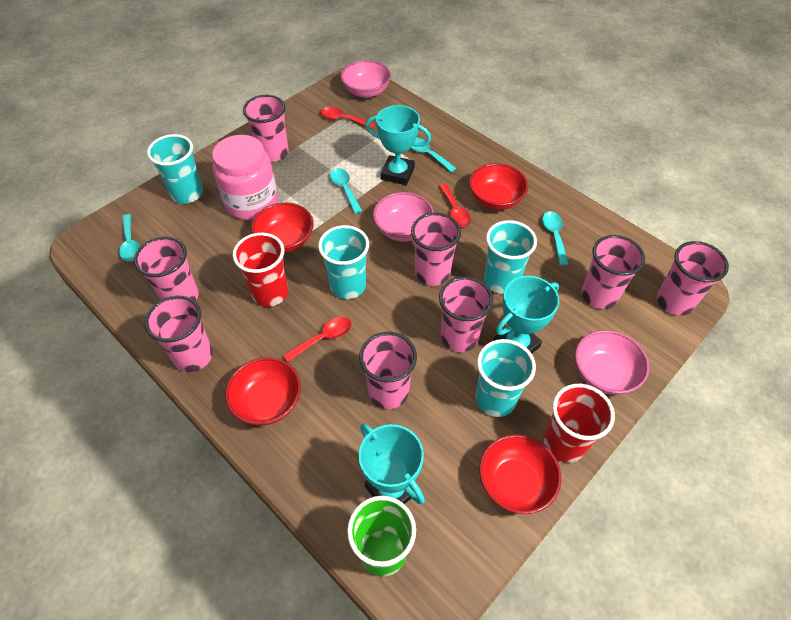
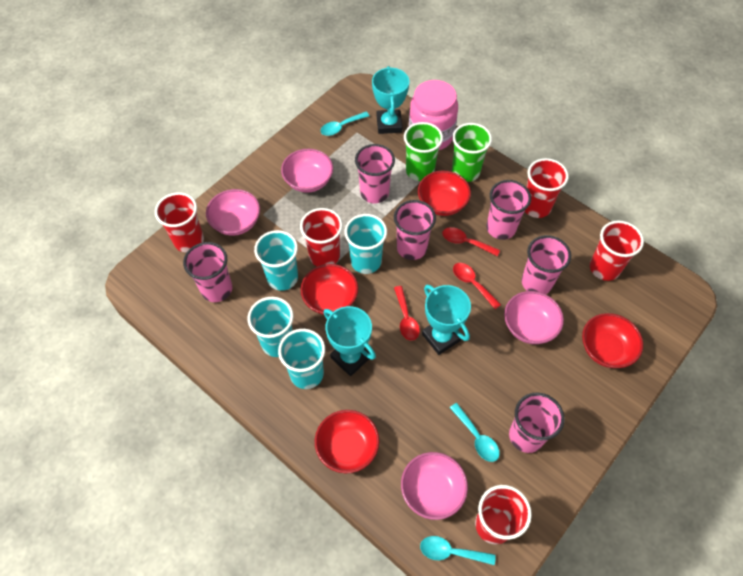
green cup: [347,496,416,577] = 1 -> [404,122,443,181] [452,123,492,182] = 2
pink bowl: [341,60,391,98] [373,192,434,242] [575,330,649,395] = 3 -> [206,189,260,236] [281,149,333,193] [401,452,468,520] [504,291,564,344] = 4
pink cup: [134,237,199,302] [145,296,213,372] [243,95,289,162] [359,332,417,409] [411,213,461,286] [439,276,493,352] [582,235,645,309] [657,241,729,316] = 8 -> [183,242,232,302] [355,144,395,203] [394,200,436,260] [486,180,531,240] [509,392,565,453] [522,235,571,294] = 6
red cup: [233,233,288,307] [544,384,615,463] = 2 -> [155,192,204,252] [300,208,343,266] [475,485,532,544] [525,158,569,218] [590,220,644,281] = 5
turquoise spoon: [119,214,140,261] [330,168,362,214] [411,138,456,173] [542,211,568,265] = 4 -> [321,112,369,136] [420,536,496,565] [450,403,500,462] = 3

